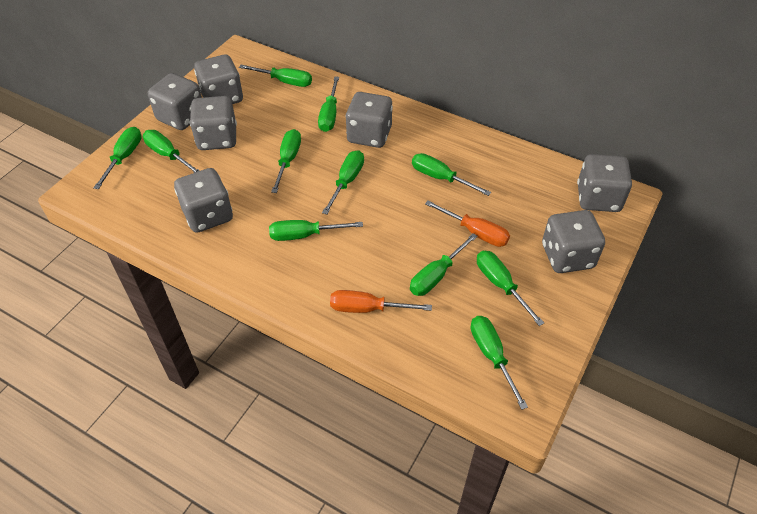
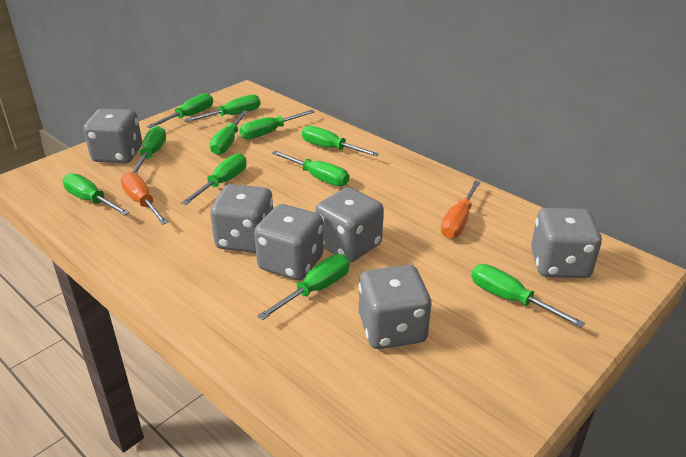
grey dice: [148,73,202,130] [174,168,233,233] [190,96,237,150] [194,55,243,104] [346,92,393,148] [542,210,605,273] [577,154,632,212] = 7 -> [83,109,142,163] [210,184,273,253] [254,204,324,280] [315,187,384,262] [359,265,431,349] [531,208,602,278] = 6

